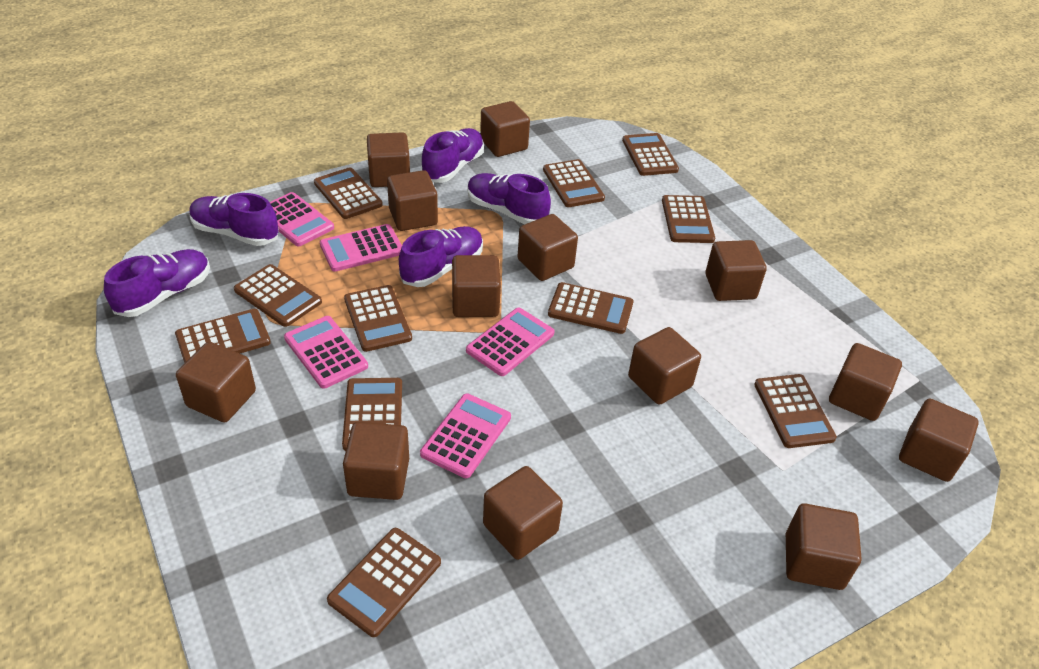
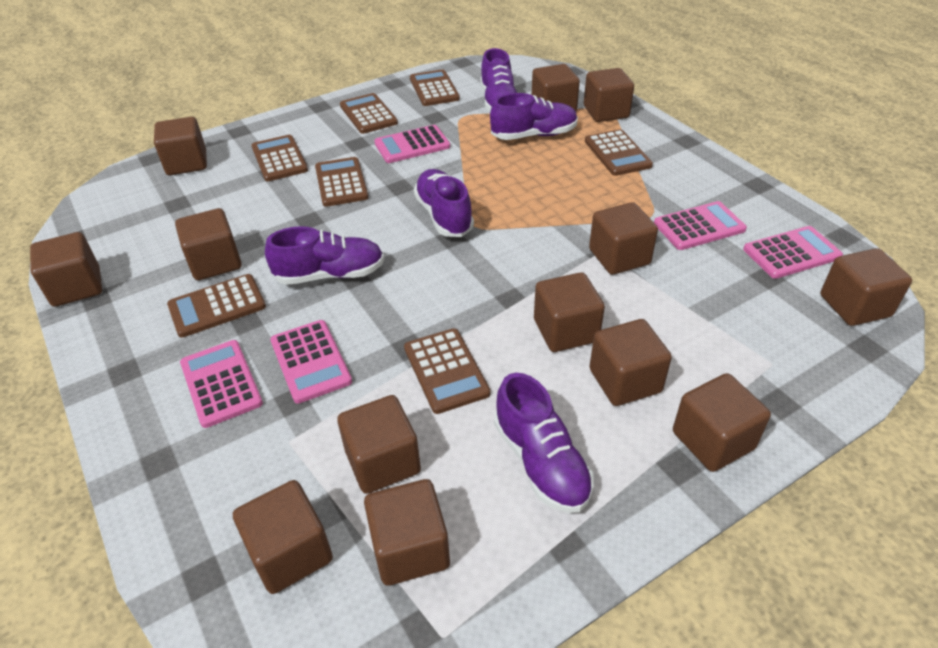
brown calculator: [175,309,271,363] [234,264,322,327] [314,167,383,219] [327,528,441,637] [342,378,402,451] [344,285,412,352] [543,159,605,207] [548,282,634,334] [622,133,679,176] [662,195,715,243] [754,374,837,448] = 11 -> [167,274,266,338] [251,135,308,181] [315,157,369,207] [340,93,398,134] [404,328,490,414] [410,70,460,106] [585,129,653,176] = 7

